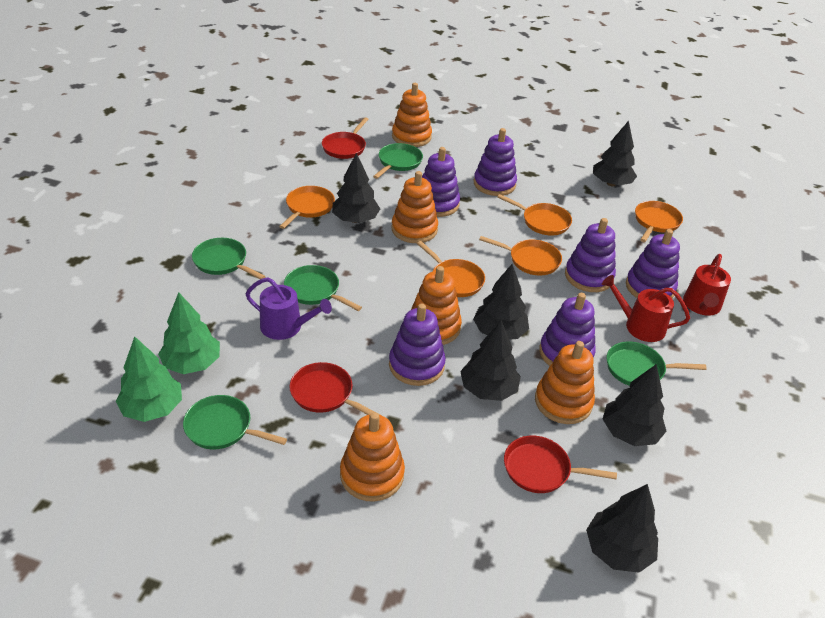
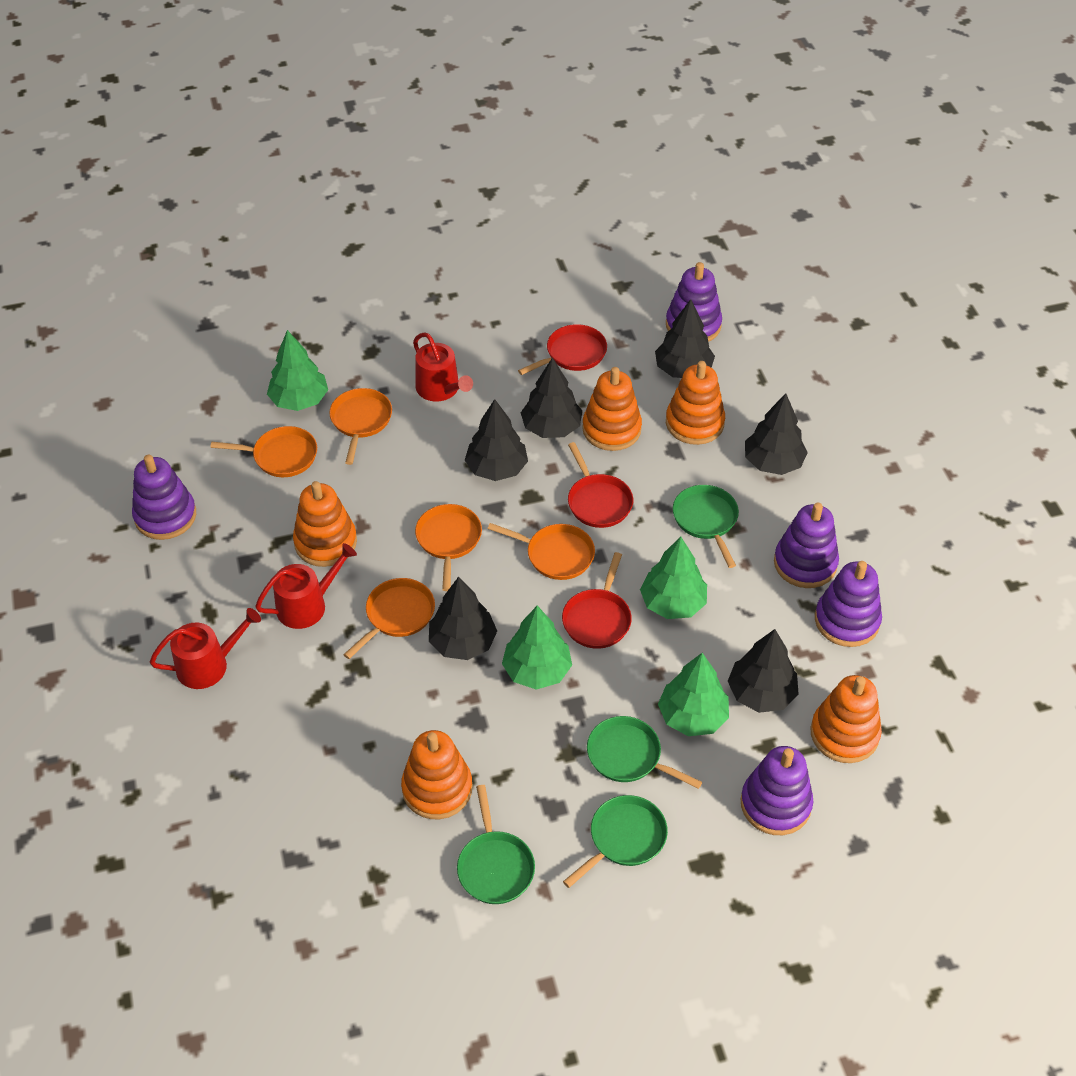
green pan: [183,395,287,449] [192,238,266,279] [284,265,362,311] [373,143,423,179] [607,341,707,386] = 5 -> [457,785,535,904] [563,795,668,888] [587,716,702,789] [673,485,739,568] = 4
green tree: [116,336,182,422] [158,292,220,374] = 2 -> [267,330,328,411] [502,606,572,690] [640,537,707,619] [658,653,729,736] = 4
purple stacking toy: [389,303,446,386] [422,147,460,217] [474,128,517,196] [539,293,596,366] [565,218,616,292] [626,229,680,298] = 6 -> [132,455,196,540] [666,262,722,342] [741,746,813,835] [774,503,839,588] [815,561,882,647] = 5
purple watering can: [246,277,332,340] = 1 -> none = 0
red watering can: [602,275,690,342] [683,254,731,316] = 2 -> [150,608,261,689] [255,543,357,629] [413,332,473,402] = 3

